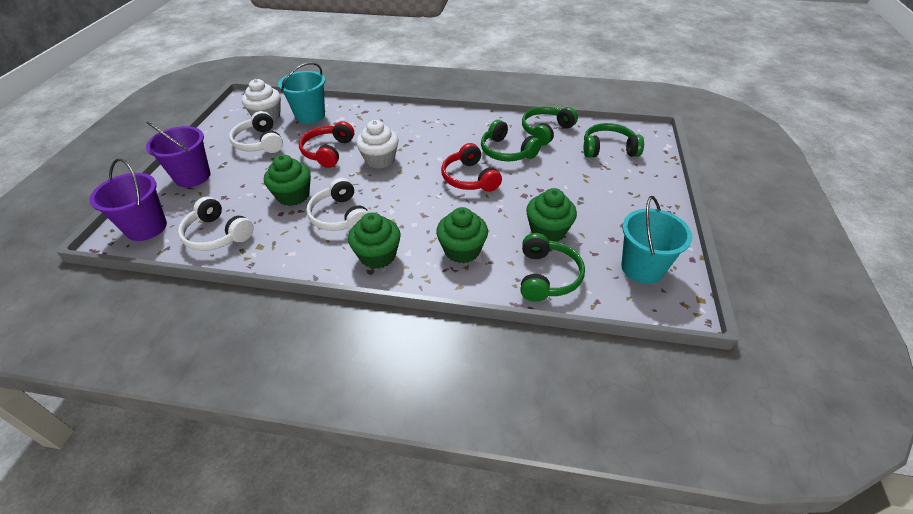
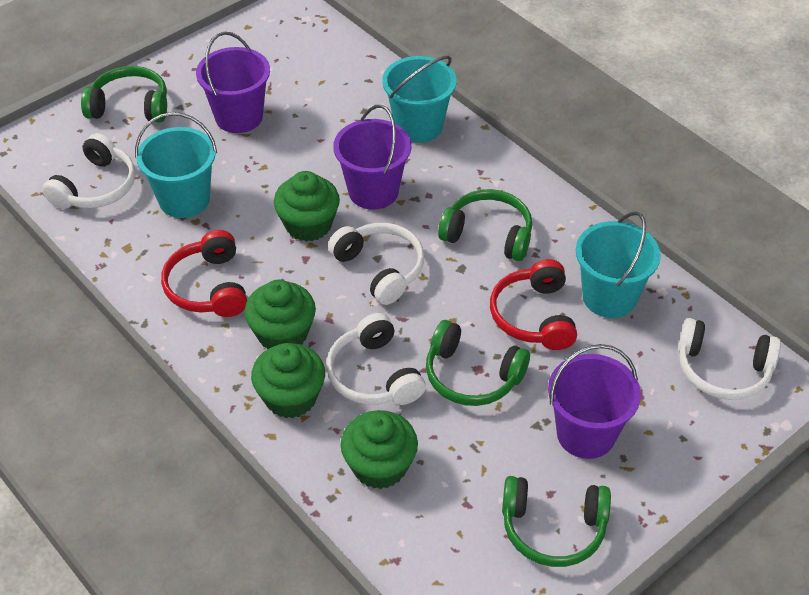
purple bucket: [89,159,167,241] [146,122,210,187] = 2 -> [196,32,270,133] [333,105,411,209] [548,344,641,459] = 3
turquoise bucket: [278,62,325,124] [621,196,692,284] = 2 -> [135,112,217,218] [382,56,457,143] [576,212,661,318] = 3
white cupcake: [242,79,281,122] [356,120,399,169] = 2 -> none = 0
white headphones: [178,197,254,251] [229,111,283,153] [306,178,369,231] = 3 -> [42,133,135,209] [326,313,426,405] [328,223,424,305] [678,318,781,400] = 4

